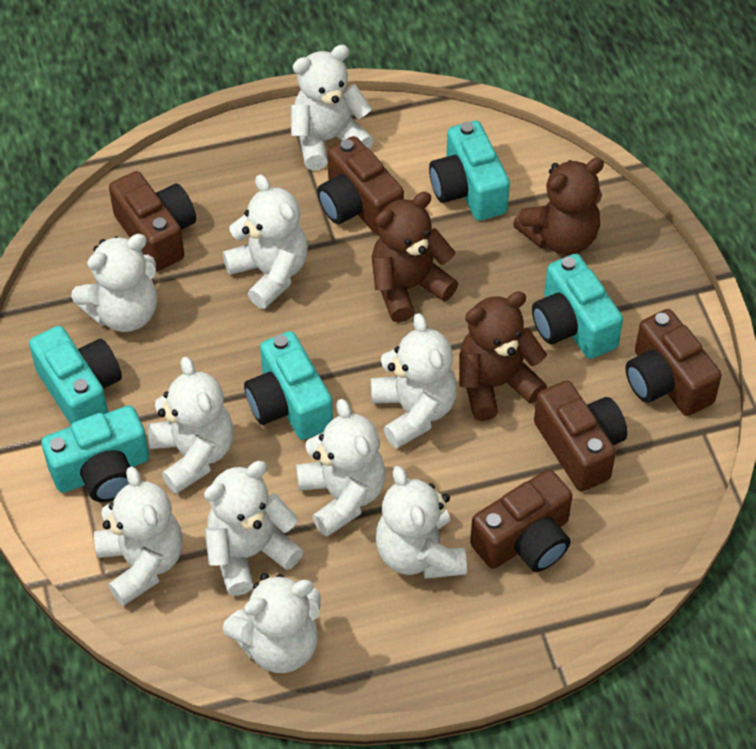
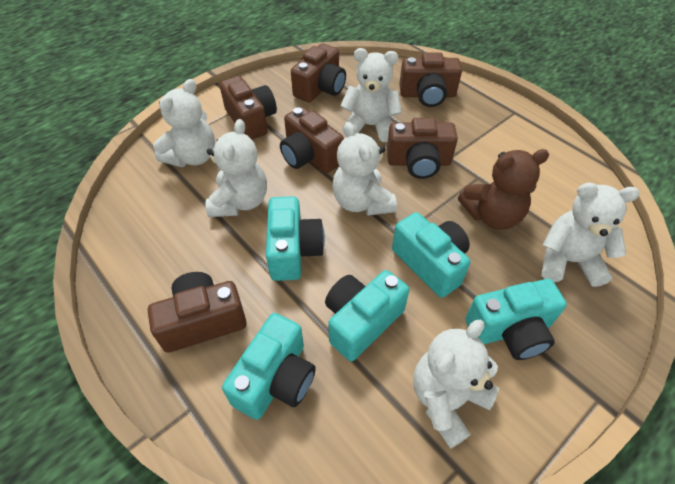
brown camera: [109,171,196,271] [317,136,404,234] [470,469,572,572] [534,380,628,491] [625,309,722,416] = 5 -> [148,272,247,353] [219,76,277,140] [280,107,344,173] [291,43,346,103] [387,118,458,179] [399,53,462,107] = 6
brown teddy bear: [372,192,458,323] [459,291,547,421] [513,158,604,255] = 3 -> [458,149,549,230] = 1
white teddy bear: [71,234,157,332] [94,466,183,606] [147,357,234,494] [204,461,303,596] [223,174,308,309] [223,573,321,673] [291,45,374,170] [296,399,385,537] [371,313,457,448] [375,466,467,579] = 10 -> [153,79,215,167] [205,119,267,217] [333,122,397,216] [340,48,402,142] [413,319,499,449] [542,183,640,287] = 6

